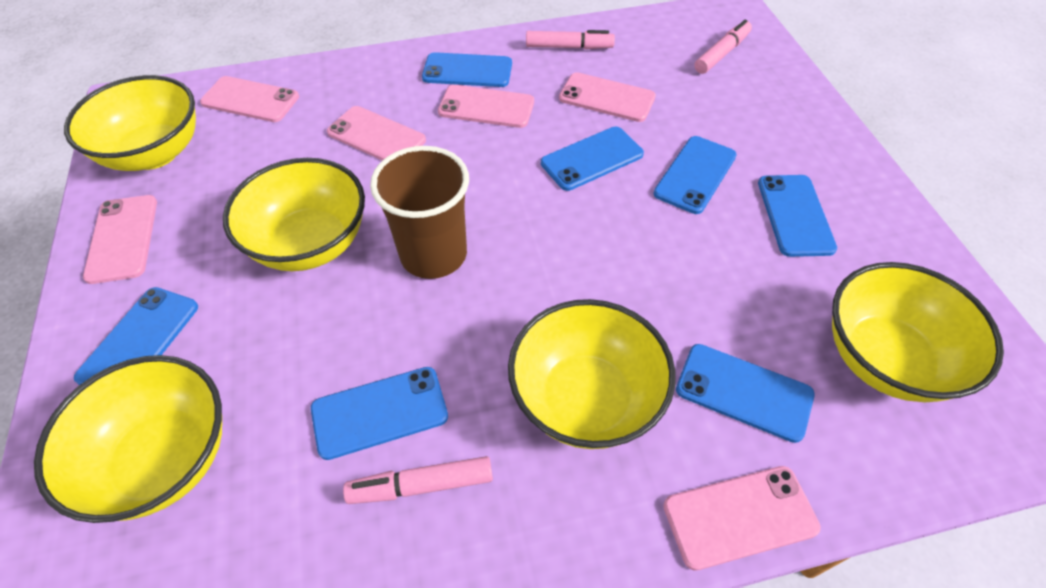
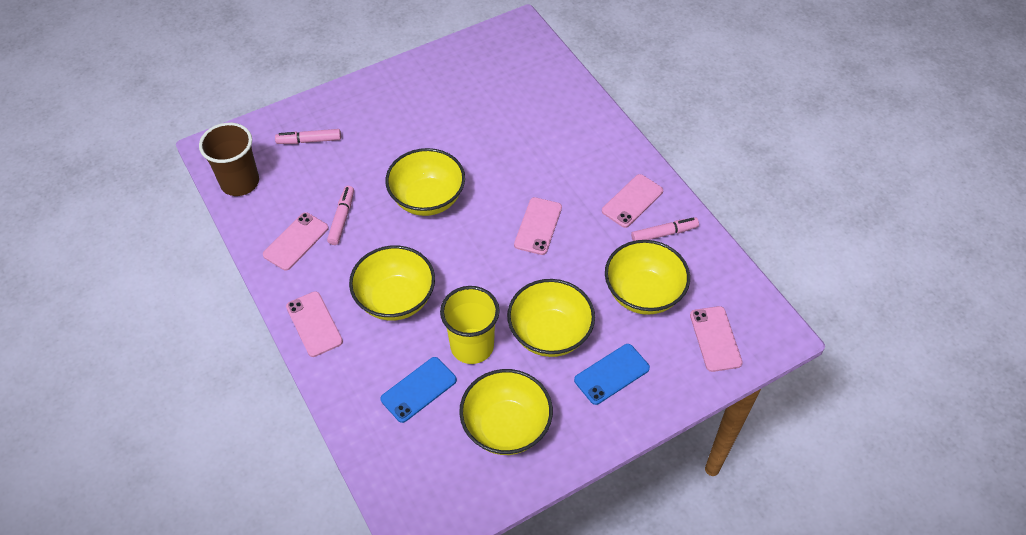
blue phone: [74,287,198,385] [311,367,448,460] [422,52,512,87] [541,127,644,191] [654,136,737,214] [676,344,815,443] [758,175,837,257] = 7 -> [381,357,457,423] [574,344,650,405] = 2
pink phone: [83,195,157,284] [200,76,299,122] [327,106,426,161] [438,85,534,128] [559,72,656,122] [663,466,821,571] = 6 -> [263,212,329,271] [286,291,343,357] [514,197,562,255] [602,174,663,228] [690,306,743,372] = 5
yellow cup: none = 0 -> [440,286,500,364] = 1

